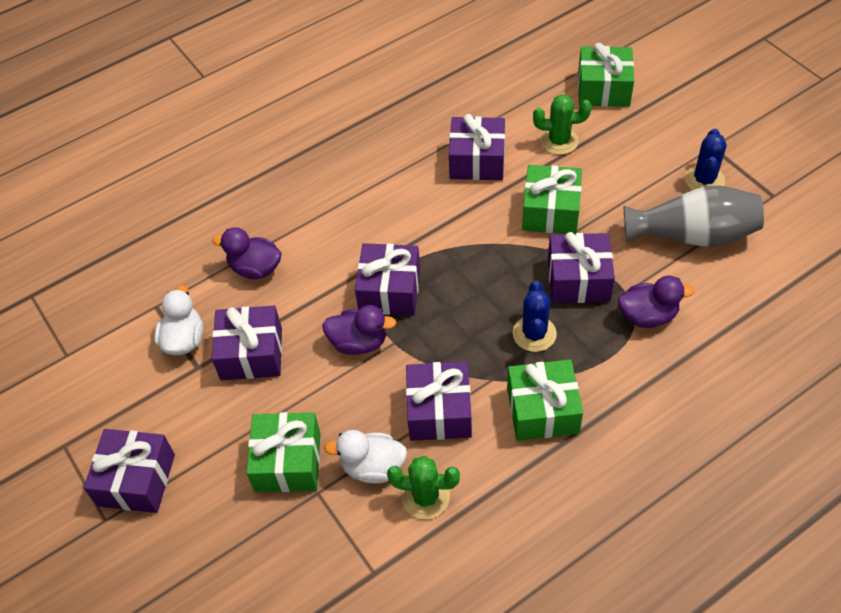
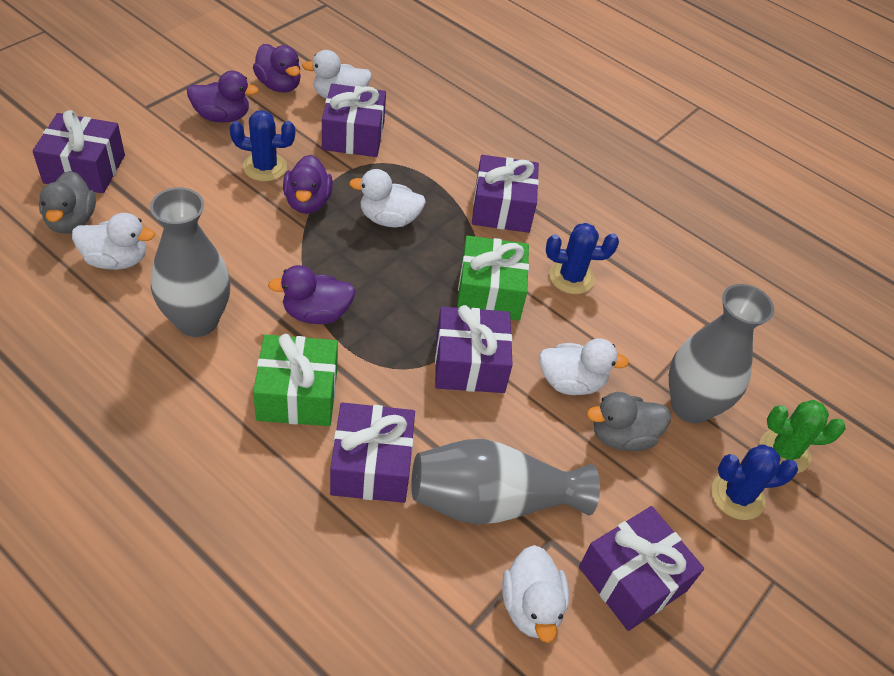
blue cactus: [513,281,557,352] [685,129,727,190] = 2 -> [229,110,295,182] [546,223,619,294] [712,444,798,520] = 3
green cactus: [387,456,460,519] [533,94,592,155] = 2 -> [760,400,846,473] = 1
green gift: [246,412,321,492] [507,359,583,441] [522,165,582,234] [578,43,634,107] = 4 -> [253,334,338,426] [457,236,529,321] = 2
grey duck: none = 0 -> [39,171,96,234] [587,392,671,451] = 2
grey vase: [624,186,764,247] = 1 -> [150,187,230,337] [411,439,600,524] [669,284,774,423] = 3
purple duck: [212,227,282,279] [322,305,396,355] [618,276,695,328] = 3 -> [187,71,259,123] [253,44,301,93] [268,265,356,324] [283,155,333,214] = 4
white duck: [154,285,204,355] [324,430,407,483] = 2 -> [72,213,155,270] [302,50,372,99] [349,169,426,228] [502,545,569,643] [539,338,629,395] = 5

